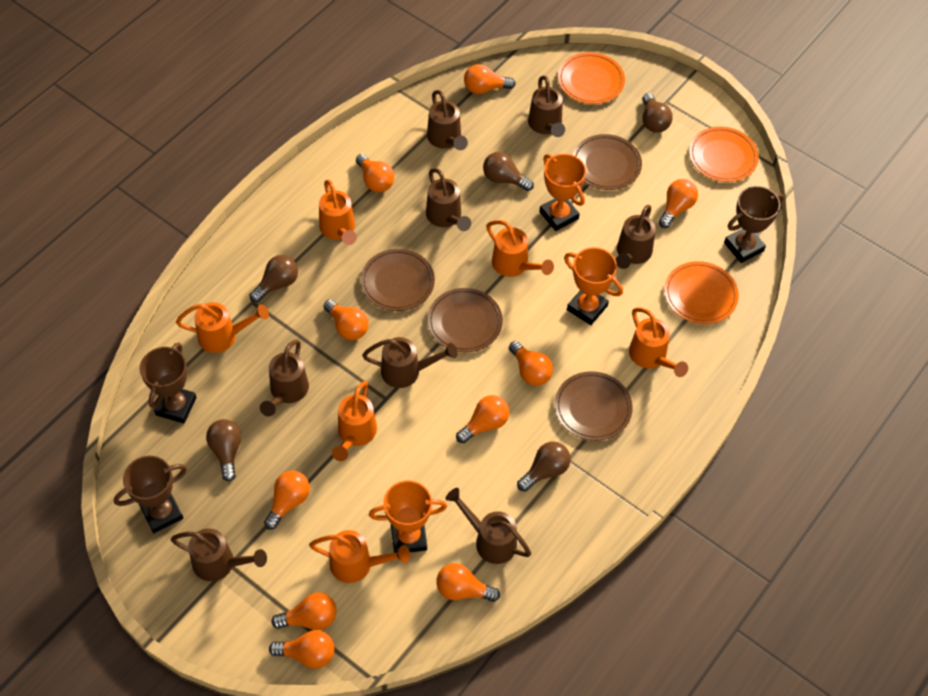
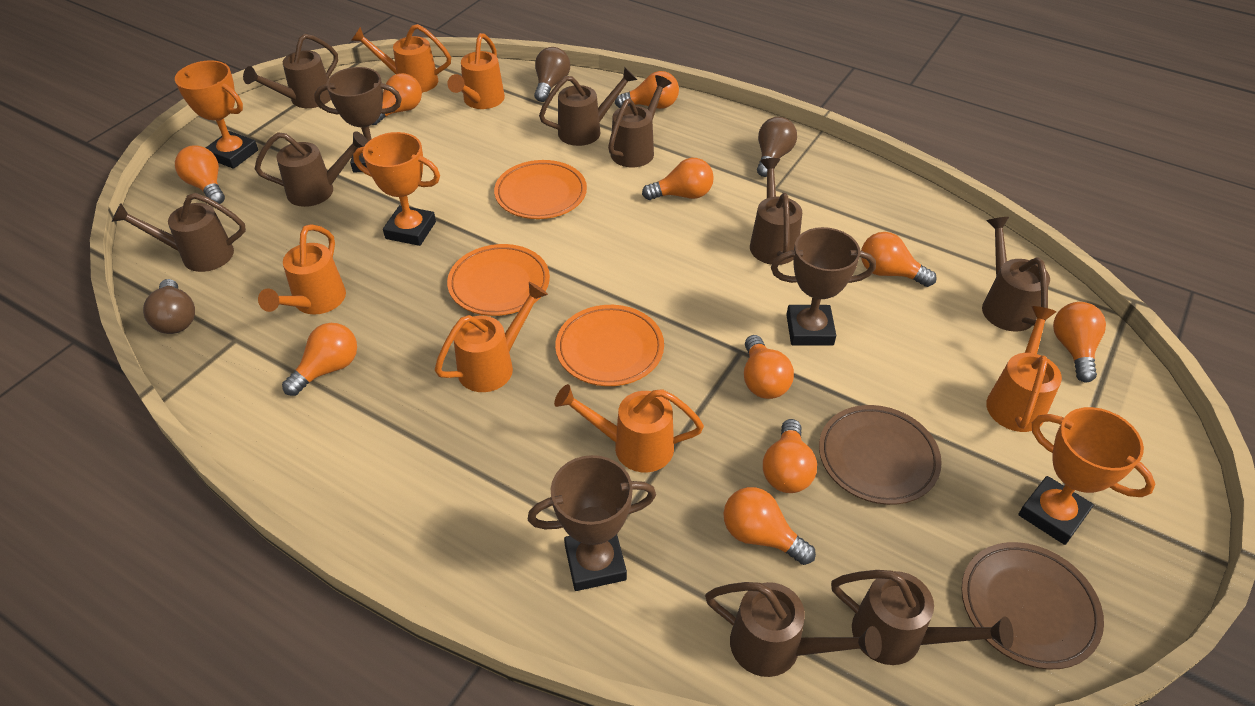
brown light bulb: [206,419,241,482] [250,255,298,303] [483,152,534,191] [517,441,571,492] [642,93,673,133] = 5 -> [143,279,195,334] [534,47,570,102] [757,117,797,177] = 3
brown plate: [361,249,435,311] [427,288,503,353] [555,371,633,441] [573,134,642,190] = 4 -> [819,405,942,505] [961,542,1104,669] = 2
brown watering can: [171,528,267,581] [260,340,309,416] [362,337,457,388] [426,168,471,231] [427,90,468,150] [445,488,531,564] [528,75,565,137] [616,205,656,269] = 8 -> [112,193,246,272] [243,34,338,108] [255,131,368,207] [539,67,637,146] [608,75,672,167] [705,582,882,677] [750,158,802,265] [831,570,1014,665] [982,217,1050,332] = 9

